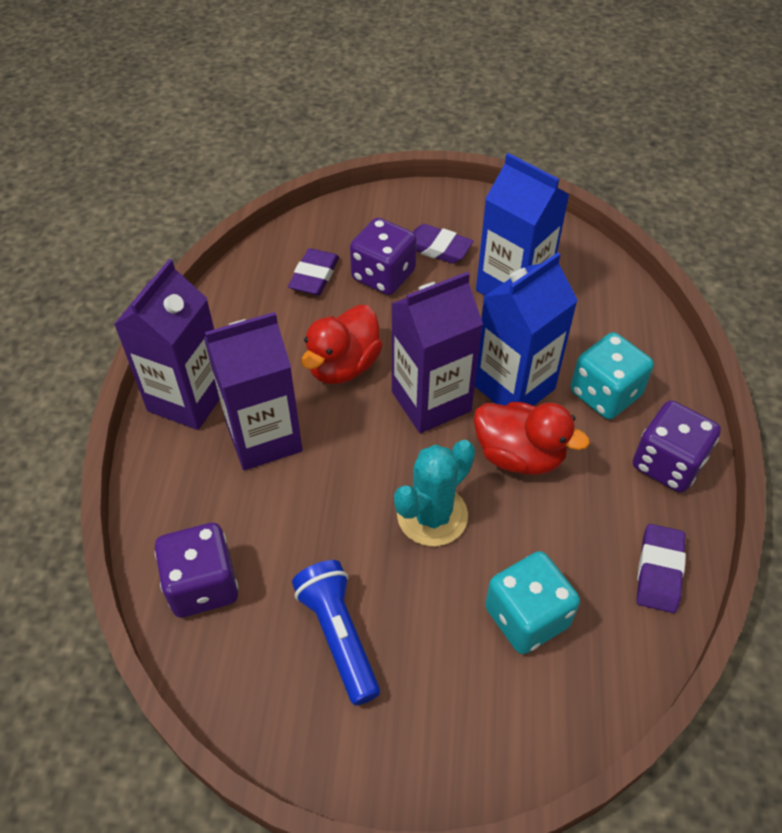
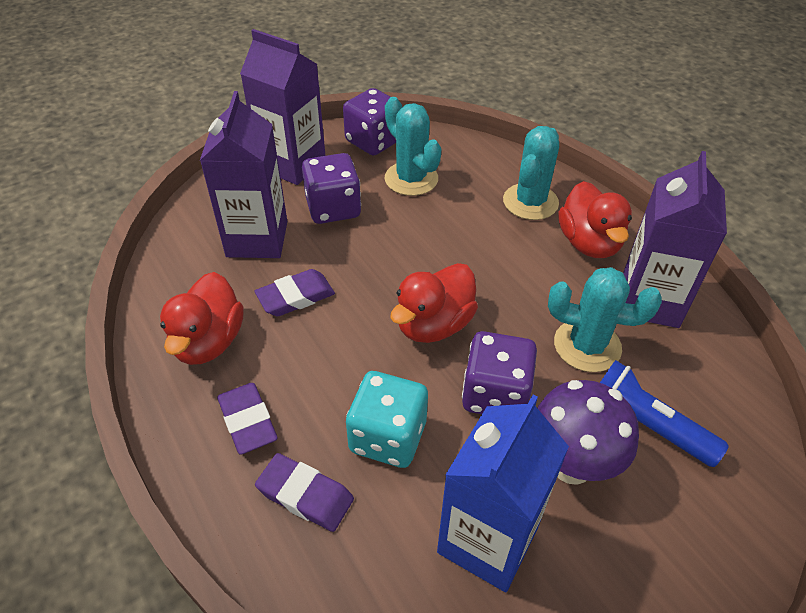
blue carton: [475,252,578,406] [476,153,569,296] = 2 -> [437,395,569,592] = 1
purple mushroom: none = 0 -> [537,380,639,485] = 1
red duck: [301,305,383,384] [474,402,590,475] = 2 -> [160,272,243,365] [390,263,478,343] [558,181,632,258] = 3
turquoise cactus: [394,440,475,546] = 1 -> [385,97,442,196] [503,126,559,220] [548,267,662,372] = 3
turquoise dice: [485,551,580,654] [570,332,654,419] = 2 -> [346,371,428,468] = 1

